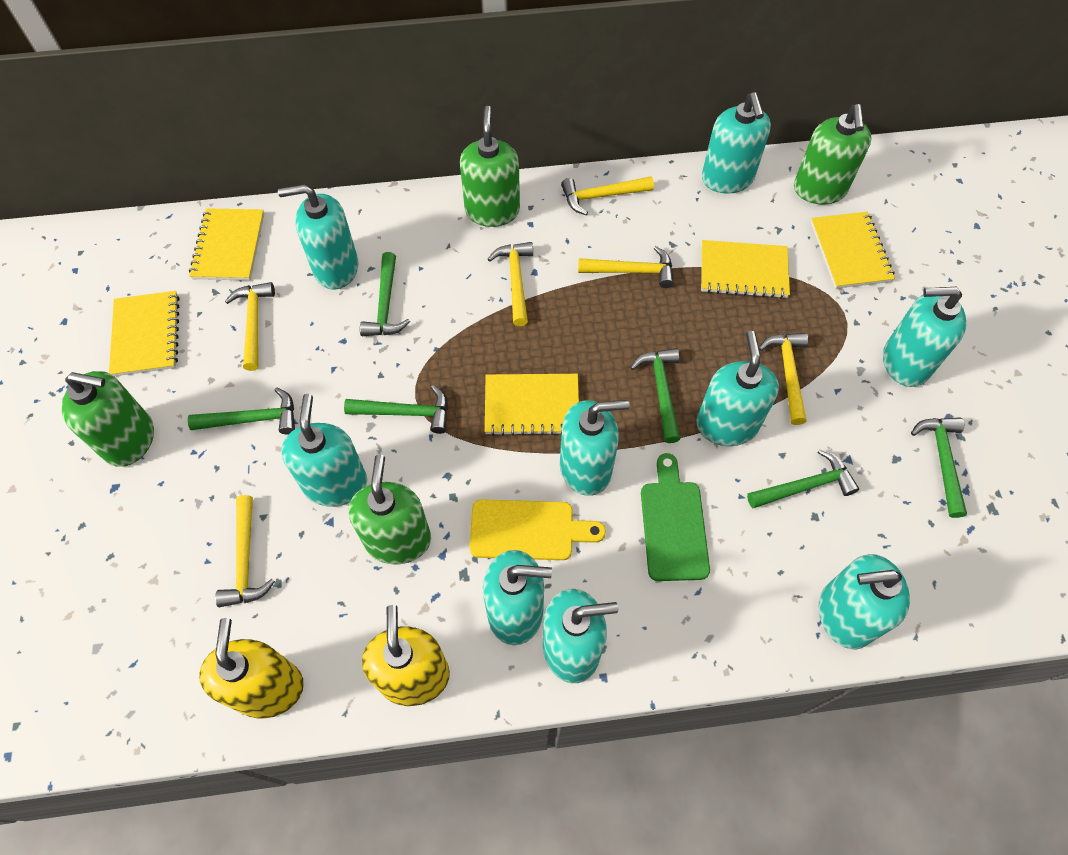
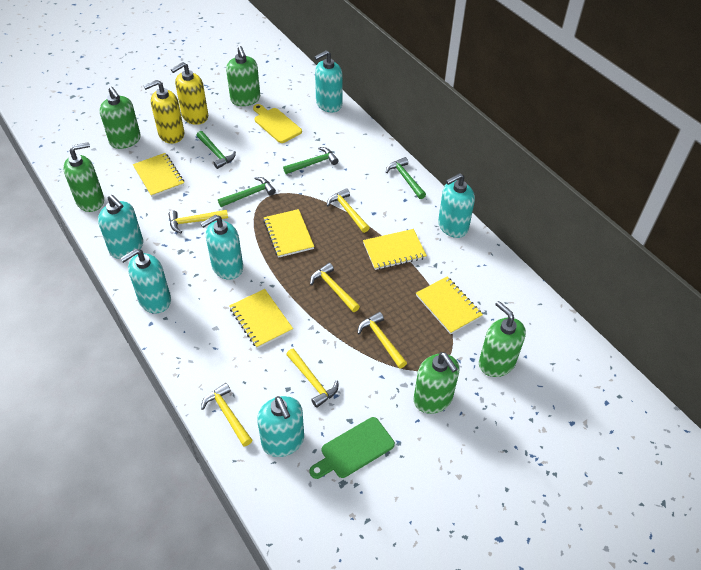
green hammer: [188,387,295,434] [344,385,448,434] [360,252,410,336] [630,348,680,443] [747,449,859,508] [911,417,967,518] = 6 -> [196,131,236,169] [218,177,276,207] [283,147,339,174] [386,157,426,199] = 4
green soap dispenser: [62,371,154,467] [348,454,431,565] [460,106,520,227] [794,104,871,205] = 4 -> [63,142,104,212] [100,87,141,149] [226,46,260,106] [414,352,459,414] [479,301,526,377] = 5
turquoise soap dispenser: [278,184,358,290] [281,394,367,507] [483,550,552,645] [543,589,618,683] [560,400,629,496] [696,331,779,446] [702,92,771,194] [818,554,910,649] [883,287,966,387] = 9 -> [98,195,143,259] [120,249,171,313] [200,215,243,280] [257,396,304,457] [314,50,343,112] [438,173,475,238] = 6

